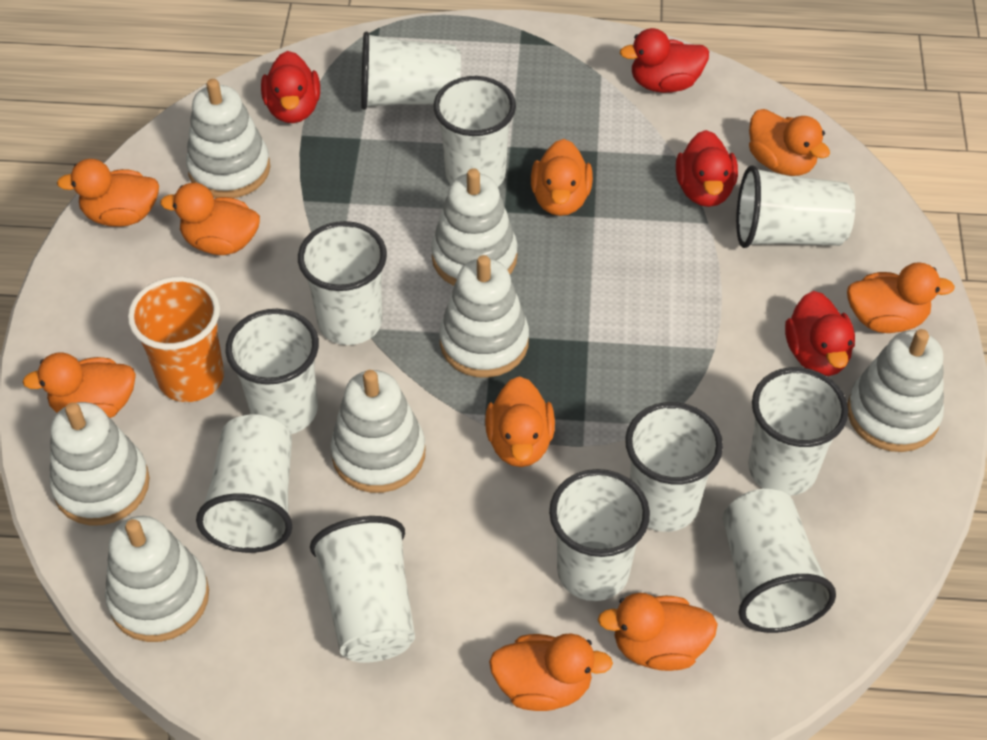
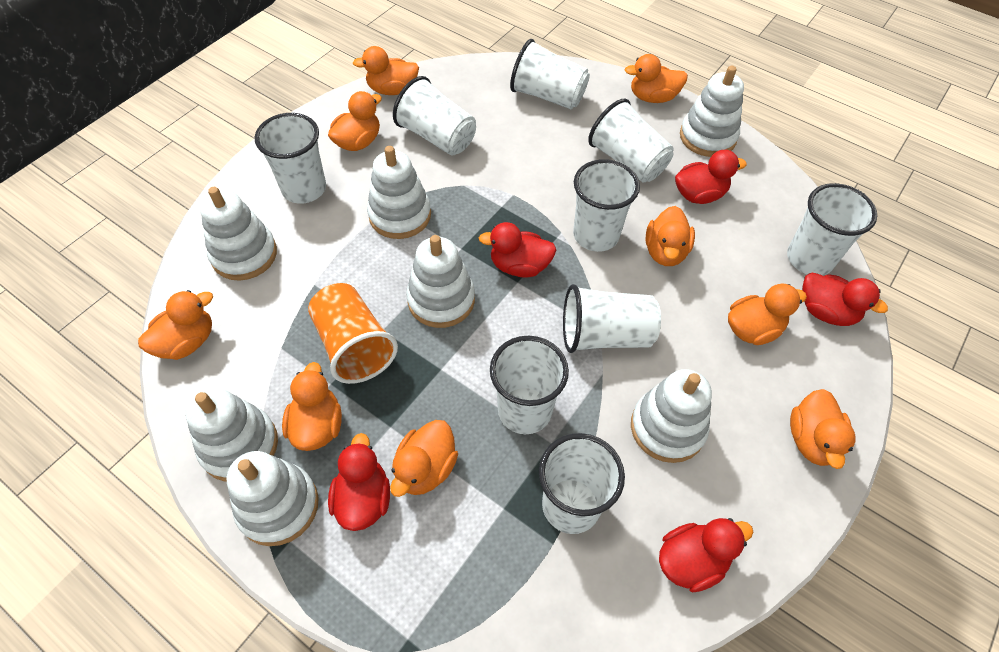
red duck: [261,51,320,123] [620,28,709,93] [676,130,738,207] [785,291,855,376] = 4 -> [328,433,390,531] [479,222,556,278] [659,518,753,592] [675,150,747,204] [802,273,888,326] = 5
white cup: [196,414,292,553] [226,309,319,434] [298,221,387,345] [310,516,415,663] [361,31,461,110] [433,76,516,186] [549,469,650,601] [625,402,723,532] [723,489,836,633] [736,165,855,248] [748,367,848,496] = 11 -> [255,113,326,204] [393,76,476,155] [490,336,569,434] [510,39,590,109] [539,433,625,534] [563,284,661,353] [573,159,640,252] [588,98,674,182] [787,183,877,276] = 9

